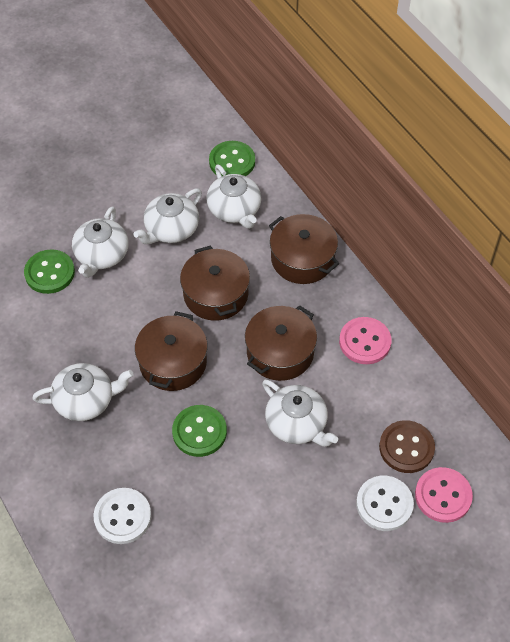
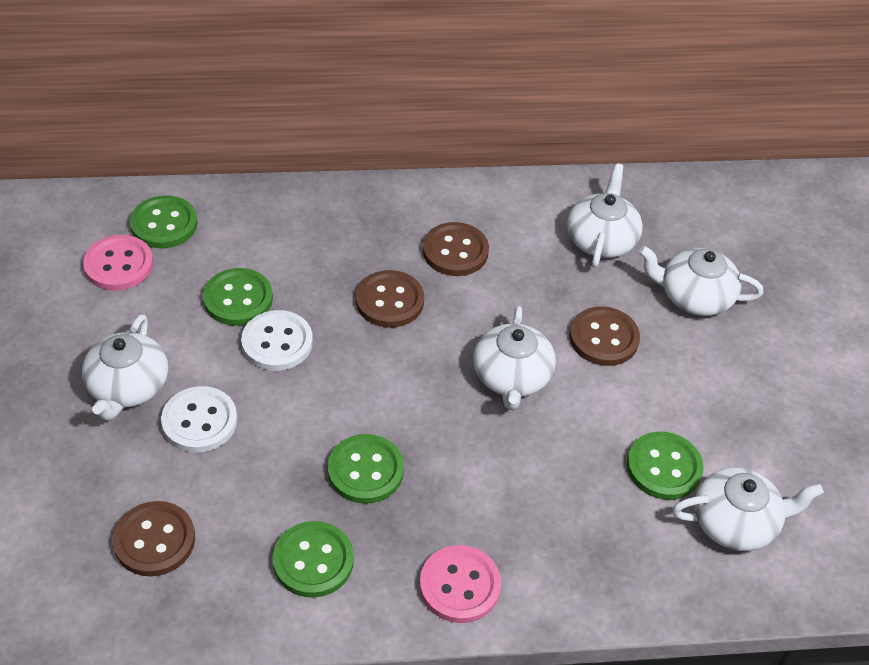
brown button: [379,420,435,473] = 1 -> [113,501,195,576] [356,270,424,328] [423,222,489,276] [569,306,640,366] = 4
brown pot: [135,311,207,391] [180,245,250,321] [245,305,317,381] [269,214,340,284] = 4 -> none = 0
green button: [24,249,75,294] [172,405,227,457] [209,141,255,176] = 3 -> [130,195,198,248] [203,268,273,326] [273,521,354,598] [328,434,404,504] [627,432,704,500] = 5

